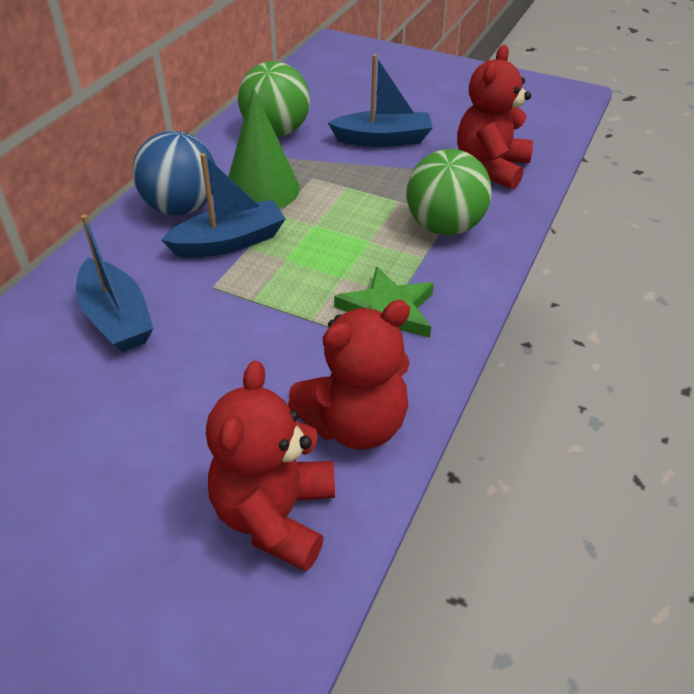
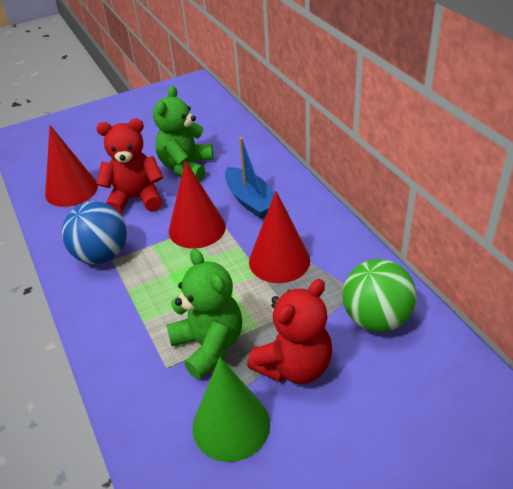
blue boat: [76,214,154,352] [161,153,286,258] [328,54,433,147] = 3 -> [225,137,274,219] = 1
green ball: [238,61,310,137] [406,149,492,235] = 2 -> [342,259,417,332] = 1
green star: [334,266,434,338] = 1 -> none = 0
green teddy bear: none = 0 -> [153,86,213,181] [167,248,242,380] = 2
red cone: none = 0 -> [45,125,98,207] [169,161,226,249] [249,191,310,283] = 3
red teddy bear: [206,361,335,572] [288,300,410,450] [457,45,533,190] = 3 -> [96,119,163,214] [247,279,332,384] = 2

